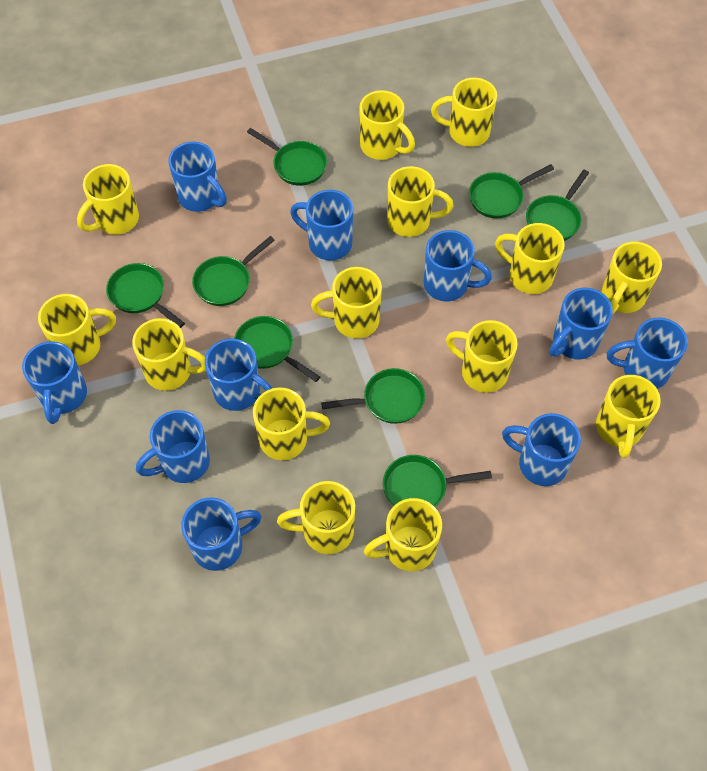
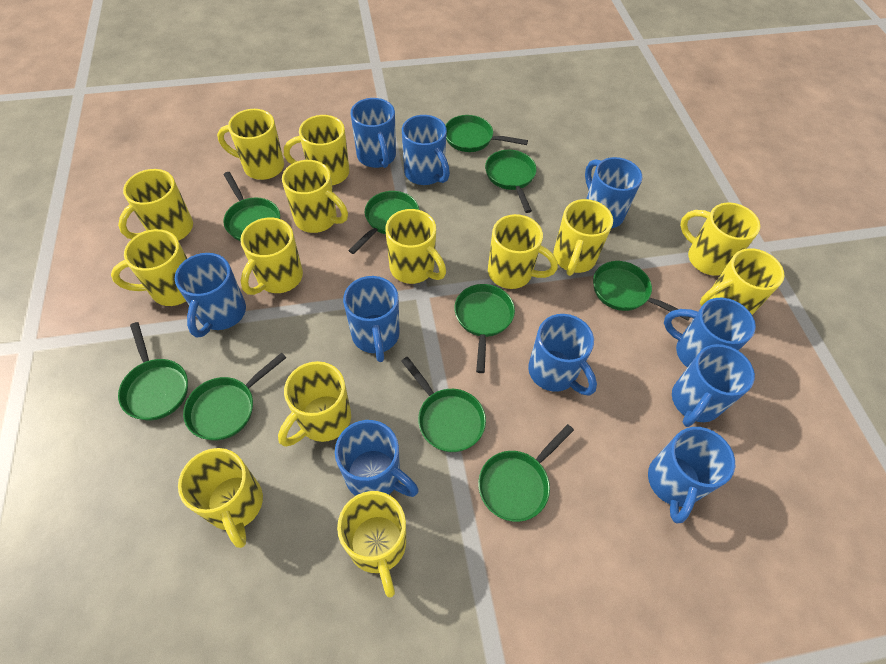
green pan: [106,263,185,328] [192,236,275,306] [234,316,320,382] [247,128,327,186] [321,368,425,424] [383,455,492,507] [469,164,554,219] [526,170,589,241] = 8 -> [118,322,188,420] [183,353,286,440] [223,172,280,241] [348,191,419,254] [401,357,486,452] [445,115,528,152] [454,284,515,373] [478,424,574,522] [485,150,537,213] [593,261,690,321] = 10

